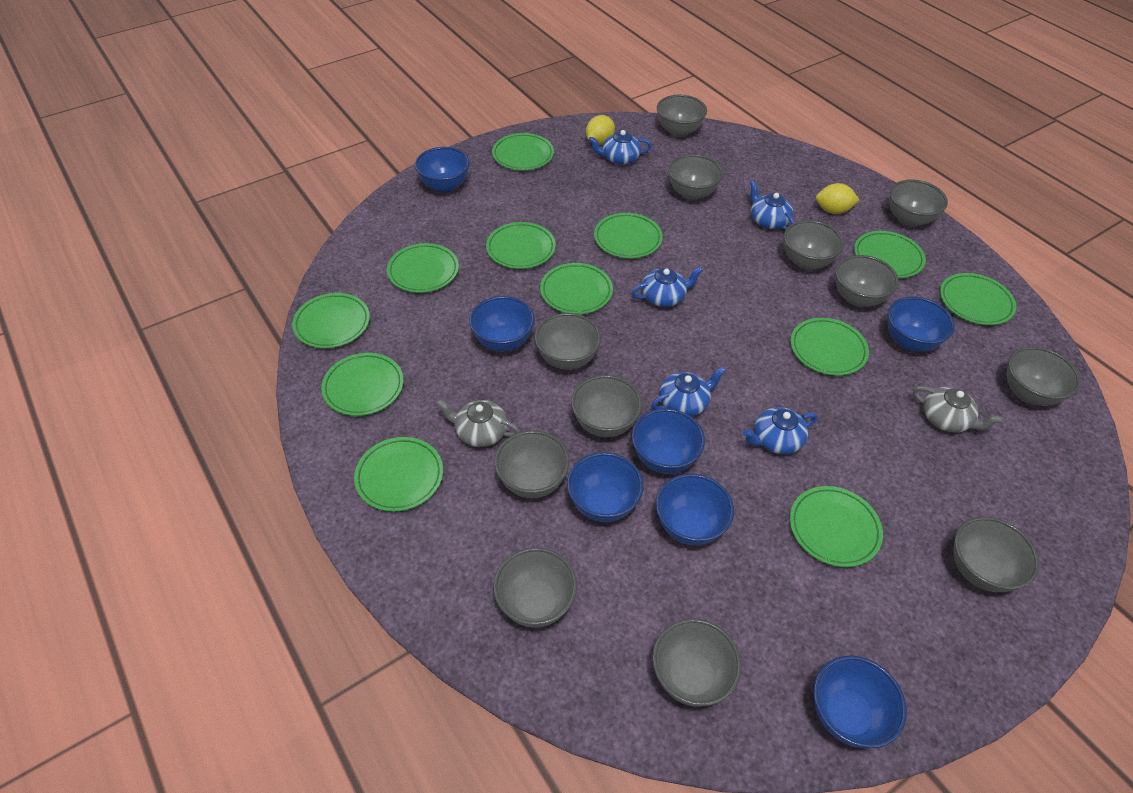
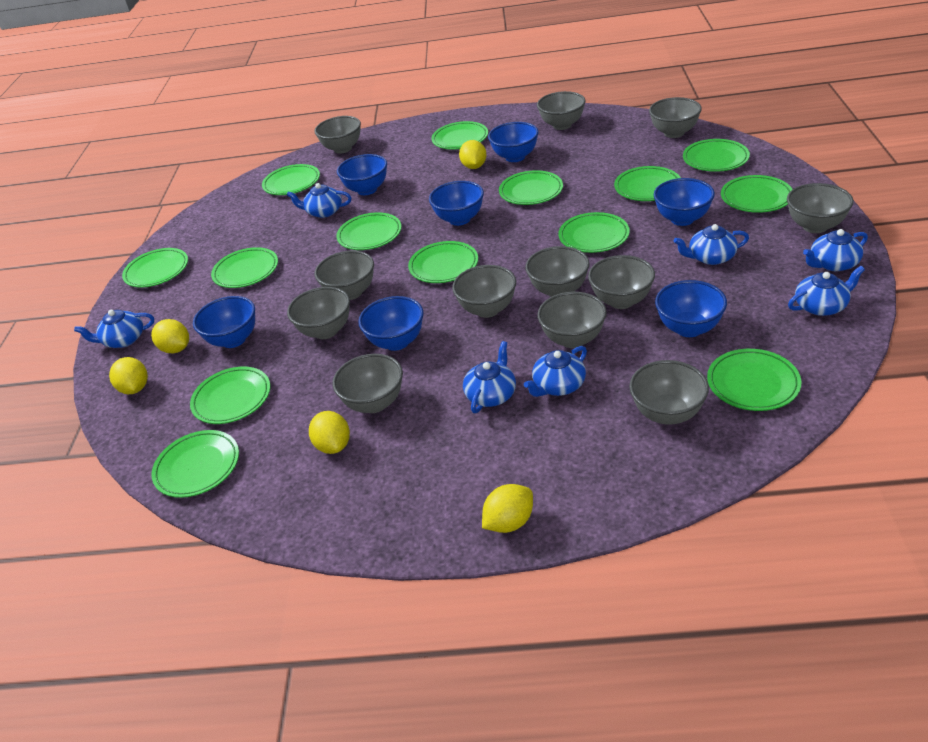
blue teapot: [588,130,652,165] [631,266,703,307] [651,367,726,417] [743,407,817,454] [750,180,795,230] = 5 -> [74,310,154,348] [287,183,352,218] [463,341,516,413] [524,346,587,397] [674,224,749,265] [788,266,865,316] [803,229,868,271] = 7
green plate: [292,293,370,348] [321,353,404,416] [354,437,443,512] [387,243,459,293] [486,222,556,269] [492,133,554,171] [540,263,613,314] [594,213,663,259] [790,318,869,376] [790,486,883,567] [854,231,926,278] [940,273,1016,325] = 12 -> [122,248,188,288] [151,430,239,498] [190,367,270,424] [211,247,278,288] [262,164,320,195] [336,212,402,250] [408,241,478,283] [431,121,488,150] [499,170,563,205] [558,212,630,253] [614,166,681,201] [683,139,750,172] [707,349,801,411] [721,175,793,213] = 14
grey teapot: [436,399,520,447] [913,386,1003,432] = 2 -> none = 0
yellow lemon: [586,115,615,145] [816,183,859,214] = 2 -> [109,357,148,394] [151,319,189,353] [309,411,350,454] [459,140,487,169] [482,484,533,533] = 5

